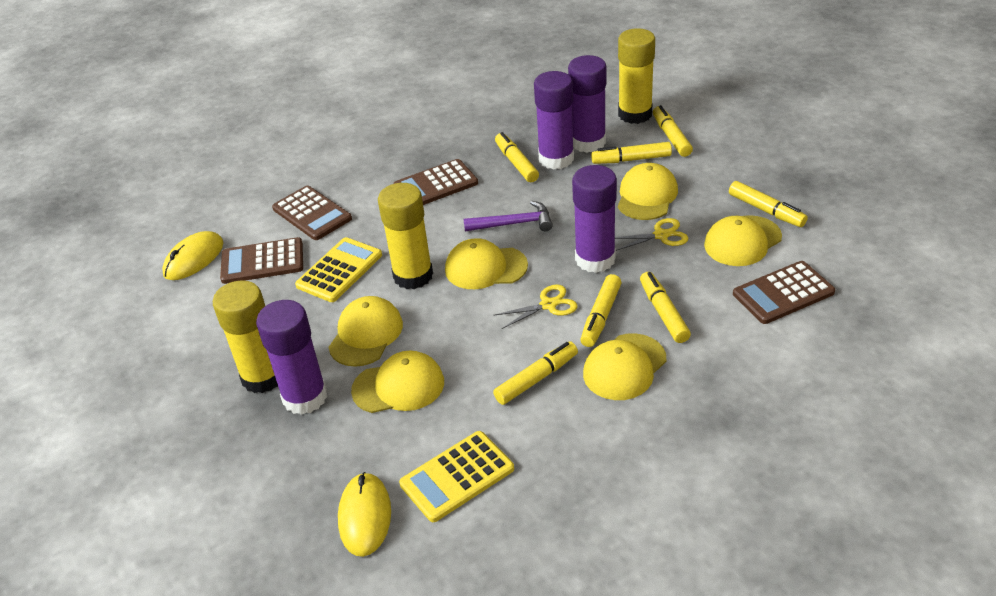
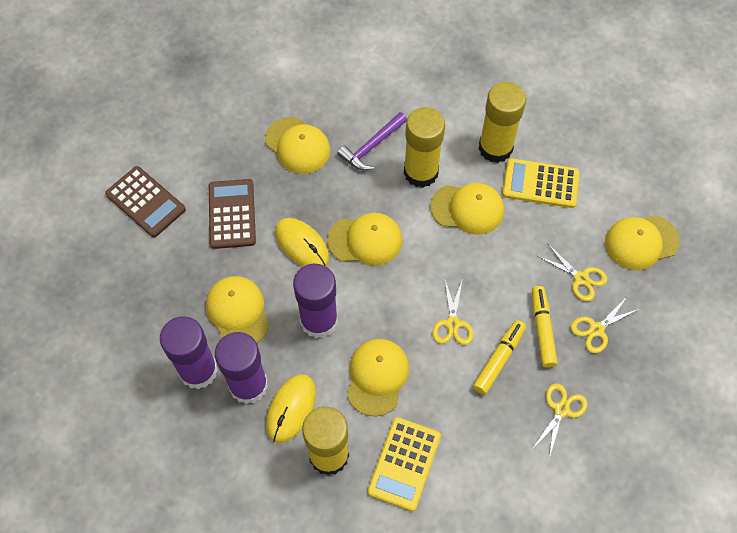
brown calculator: [220,237,303,284] [272,186,352,240] [393,159,478,205] [733,261,835,324] = 4 -> [105,166,186,237] [209,179,256,249] = 2
purple glue stick: [256,300,327,415] [534,71,574,170] [568,55,606,153] [572,165,617,273] = 4 -> [160,316,218,389] [215,332,268,404] [293,264,338,338] = 3
yellow marker: [493,342,578,405] [495,132,539,182] [580,274,622,347] [591,142,672,164] [640,272,691,343] [653,105,693,157] [729,181,808,227] = 7 -> [473,320,526,395] [532,286,557,368] = 2
yellow scissors: [495,284,578,329] [615,218,688,251] = 2 -> [432,278,473,345] [532,383,588,458] [538,243,607,301] [570,297,639,353] = 4

